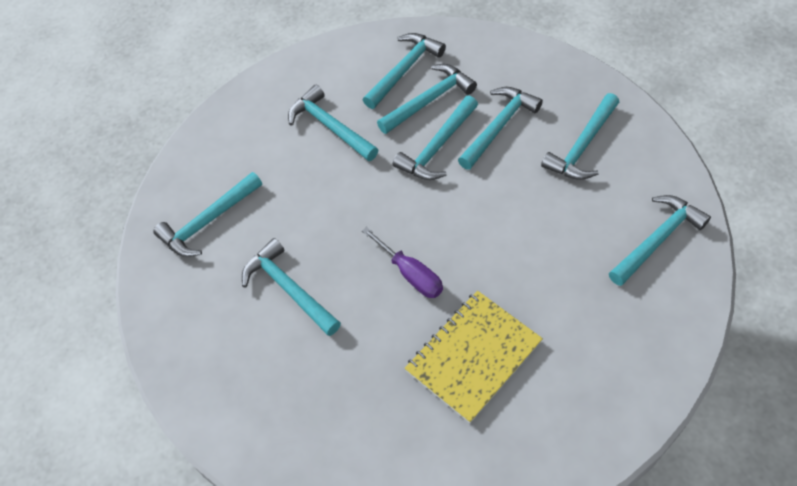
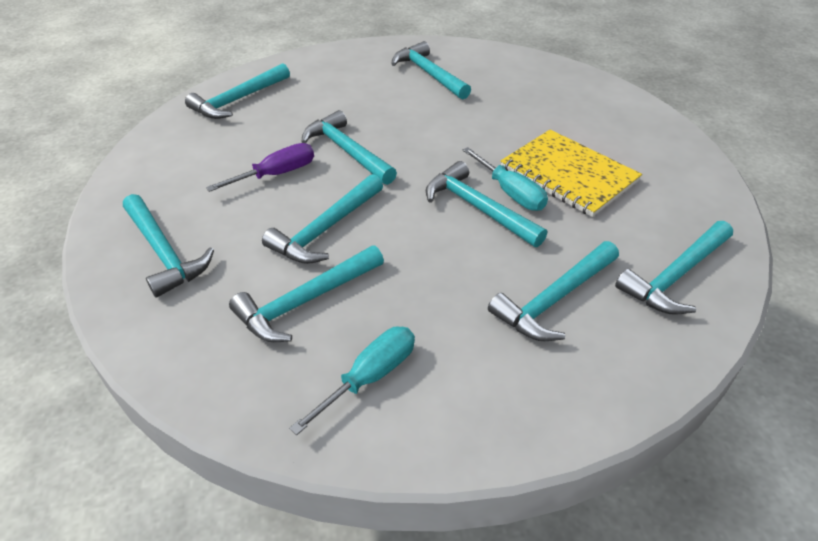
turquoise screwdriver: none = 0 -> [289,327,415,435] [462,147,548,211] = 2

